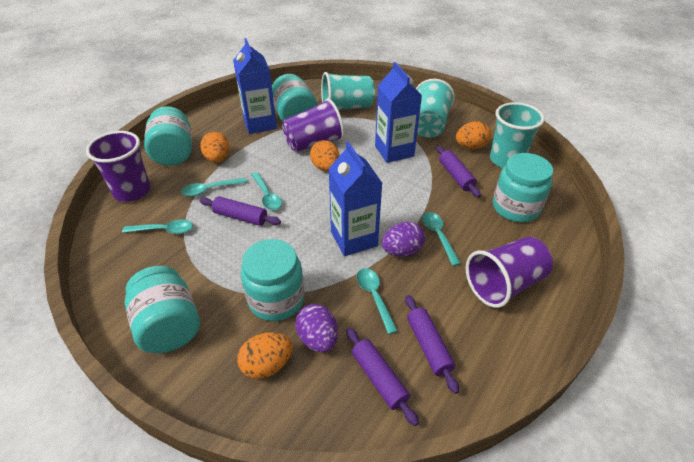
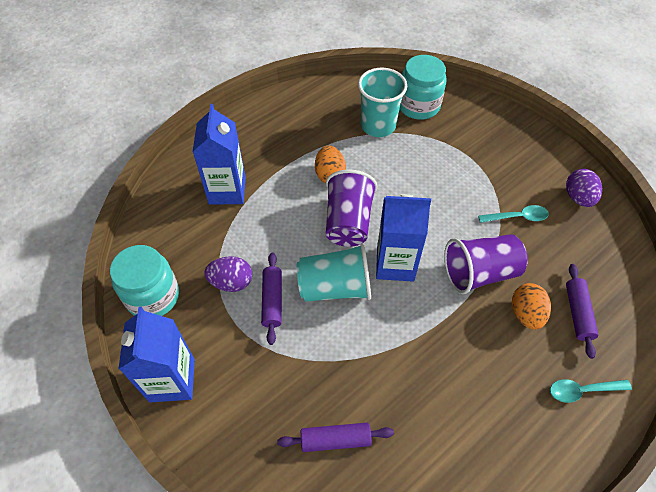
orange egg: [200,132,230,162] [237,332,293,379] [310,140,340,172] [456,121,491,149] = 4 -> [315,145,346,183] [512,283,551,330] = 2
purple cup: [86,131,151,202] [282,99,345,152] [466,237,553,308] = 3 -> [326,169,377,247] [444,234,528,294] = 2
purple rolling pin: [200,196,281,226] [346,327,419,426] [405,295,459,394] [437,146,481,197] = 4 -> [261,252,282,345] [277,423,394,452] [566,264,598,359] = 3
turquoise cup: [321,72,375,110] [416,79,455,138] [490,102,545,168] = 3 -> [297,243,371,302] [358,68,407,137] = 2
turquoise jar: [125,266,200,353] [144,106,192,166] [241,239,305,321] [272,74,317,122] [493,153,553,222] = 5 -> [110,245,179,316] [400,55,447,120] = 2
turquoise spoon: [122,219,193,234] [181,178,247,197] [251,172,282,210] [357,268,398,334] [422,212,461,266] = 5 -> [478,205,549,223] [550,379,632,403] = 2

